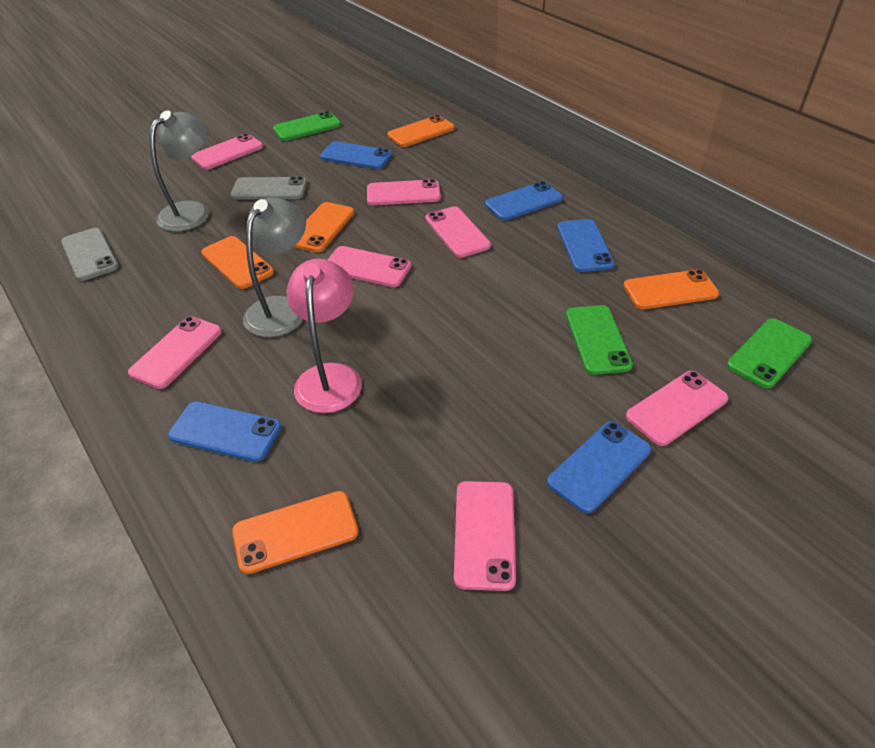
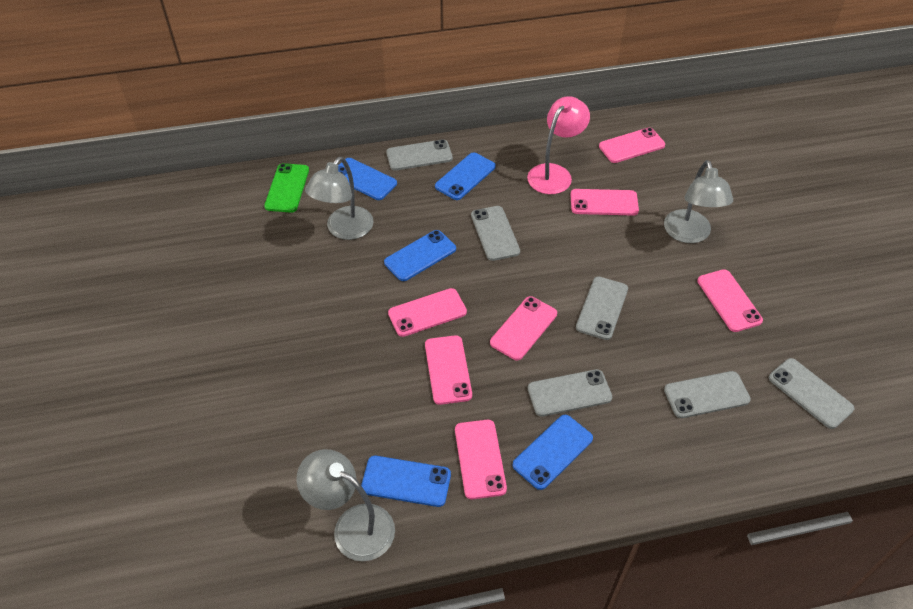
green phone: [273,111,341,141] [566,305,633,375] [727,318,812,388] = 3 -> [264,163,309,213] = 1
grey lamp: [150,111,209,232] [243,197,306,337] = 2 -> [296,449,395,561] [305,157,374,240] [664,160,733,243] = 3
grey phone: [61,228,119,281] [231,176,307,199] = 2 -> [386,139,453,171] [471,206,520,261] [528,369,612,417] [576,276,628,340] [664,371,751,418] [769,358,854,429] = 6
orange phone: [201,236,274,289] [232,491,358,574] [294,202,354,252] [388,115,455,147] [623,269,719,309] = 5 -> none = 0

